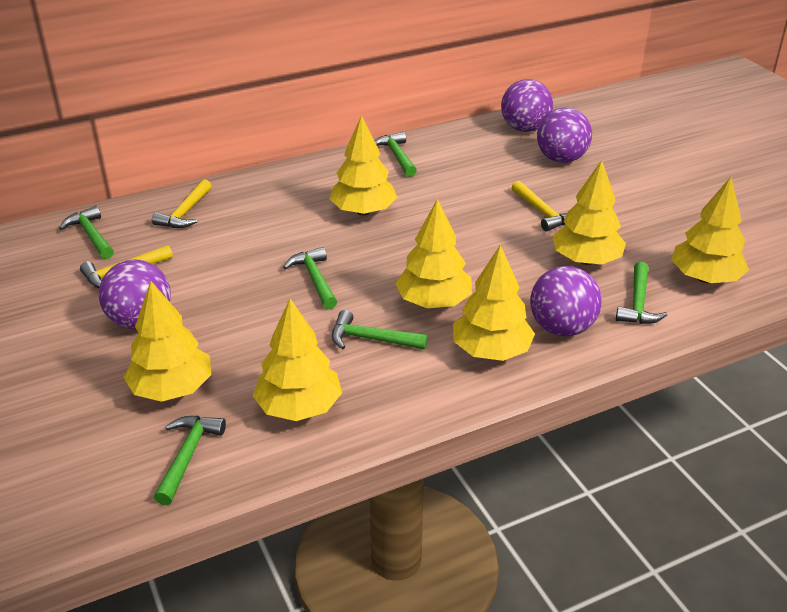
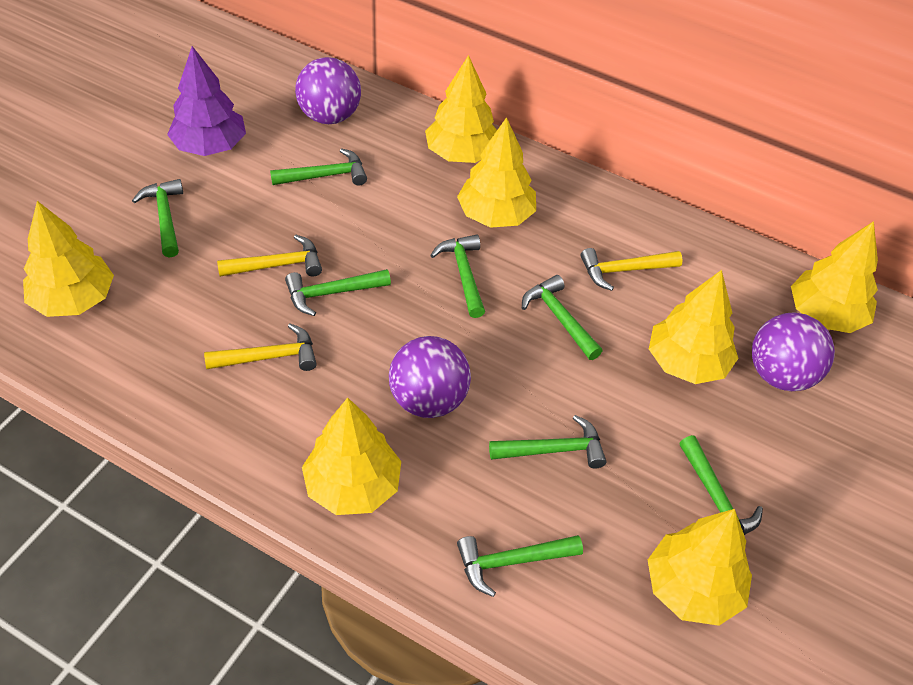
green hammer: [59,206,114,259] [154,416,226,505] [283,247,337,309] [332,310,428,350] [375,132,417,177] [616,262,667,324] = 6 -> [132,179,183,258] [270,148,367,185] [285,269,391,316] [430,235,485,318] [457,535,583,597] [489,415,606,469] [522,275,602,360] [679,435,763,535] = 8
purple ball: [99,260,171,329] [501,79,553,132] [530,266,602,336] [537,107,592,163] = 4 -> [295,57,361,124] [389,336,471,418] [752,313,835,391] = 3
purple tree: none = 0 -> [167,46,246,156] = 1

